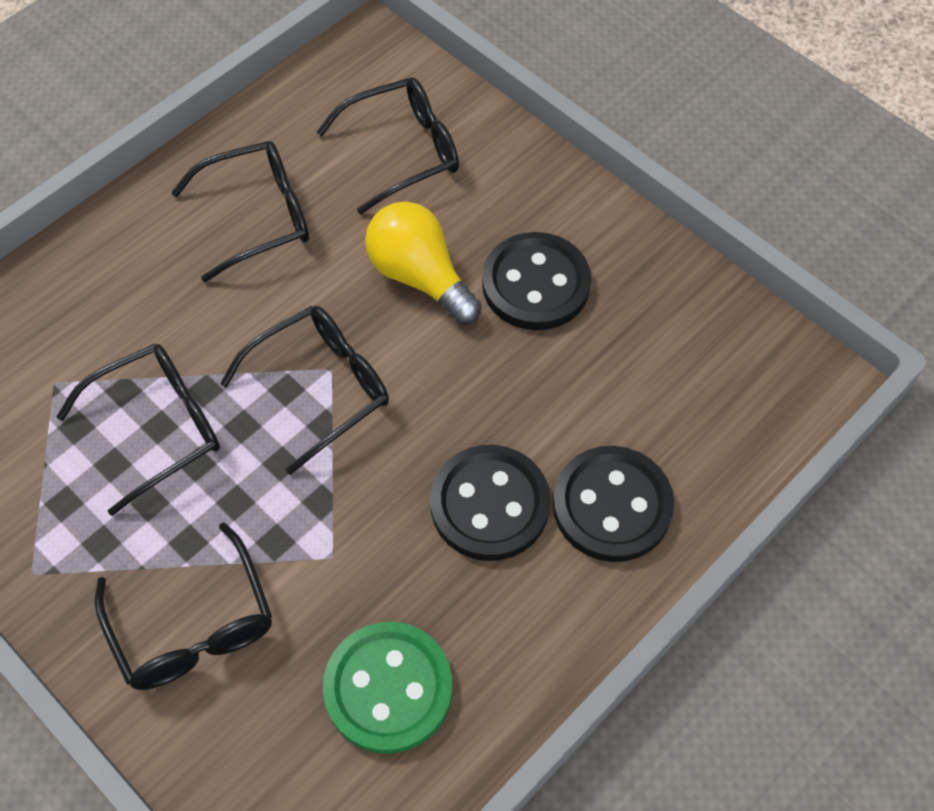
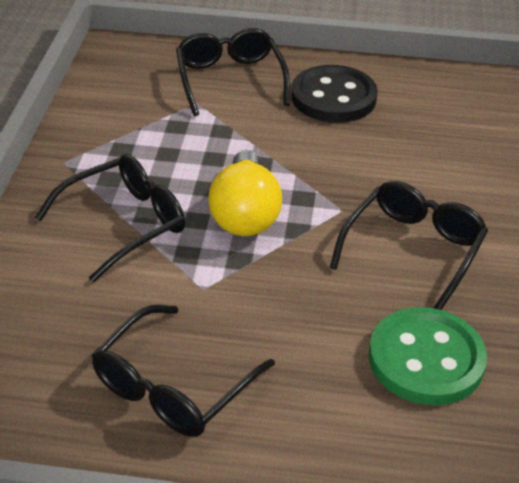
black button: [430,445,550,561] [482,232,591,330] [553,446,674,562] = 3 -> [291,65,378,123] = 1
black glasses: [56,344,220,516] [95,522,272,690] [171,141,309,282] [220,306,389,475] [317,77,459,215] = 5 -> [35,154,185,282] [91,305,275,437] [176,28,290,116] [330,181,488,310] = 4

